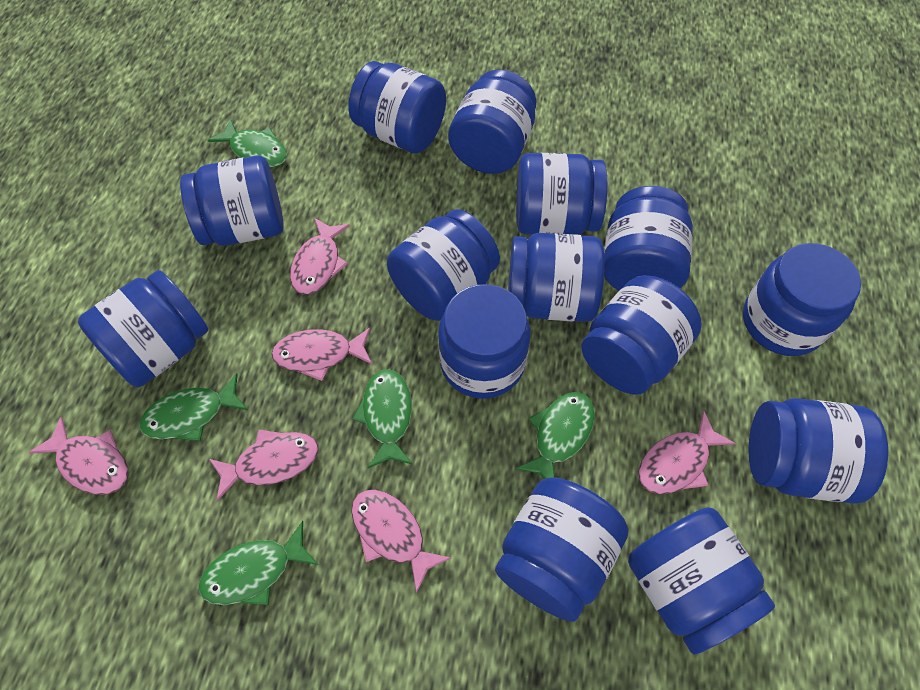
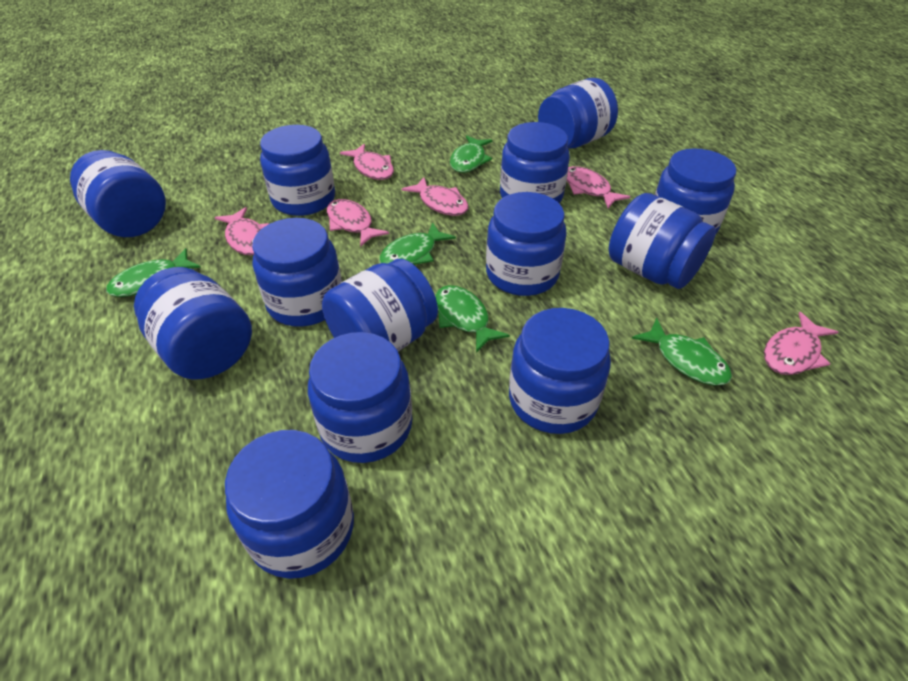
blue jar: [78,270,208,387] [180,155,283,246] [349,61,446,153] [387,209,500,321] [438,284,531,399] [448,70,536,174] [495,477,628,622] [508,233,605,322] [516,153,607,235] [581,275,702,395] [604,186,693,291] [628,507,775,654] [743,243,861,356] [748,398,888,504] = 14 -> [70,150,166,237] [134,267,252,379] [225,430,354,579] [252,218,342,327] [260,125,335,216] [308,332,412,463] [322,259,438,351] [486,192,567,296] [500,122,570,203] [509,308,611,434] [538,78,618,149] [609,193,716,289] [655,148,736,235] = 13

